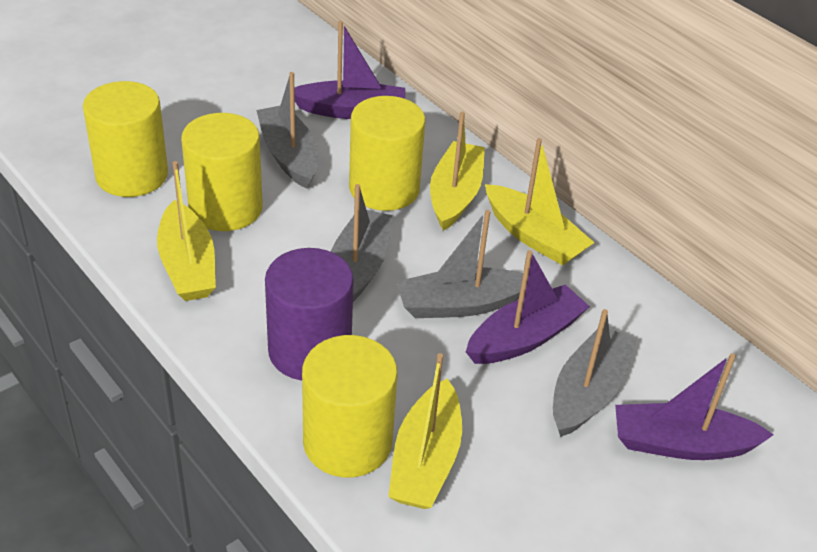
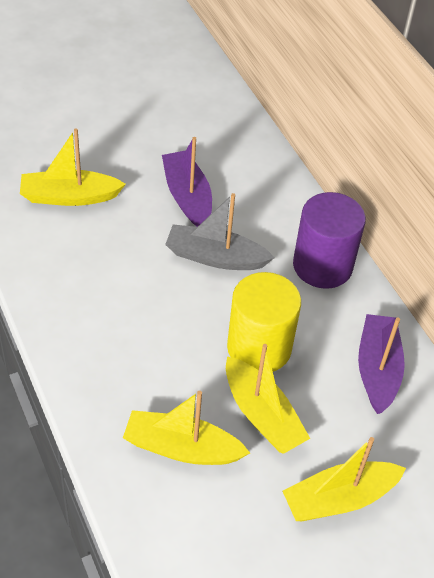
grey boat: [256,72,318,189] [331,184,392,302] [396,210,523,318] [553,309,637,437] = 4 -> [165,193,275,270] = 1
purple boat: [294,21,405,119] [466,250,590,364] [615,353,774,460] = 3 -> [162,137,212,227] [358,314,405,414] = 2
yellow cylinder: [83,81,168,197] [181,113,263,231] [302,335,398,478] [349,96,425,211] = 4 -> [227,272,301,372] = 1

